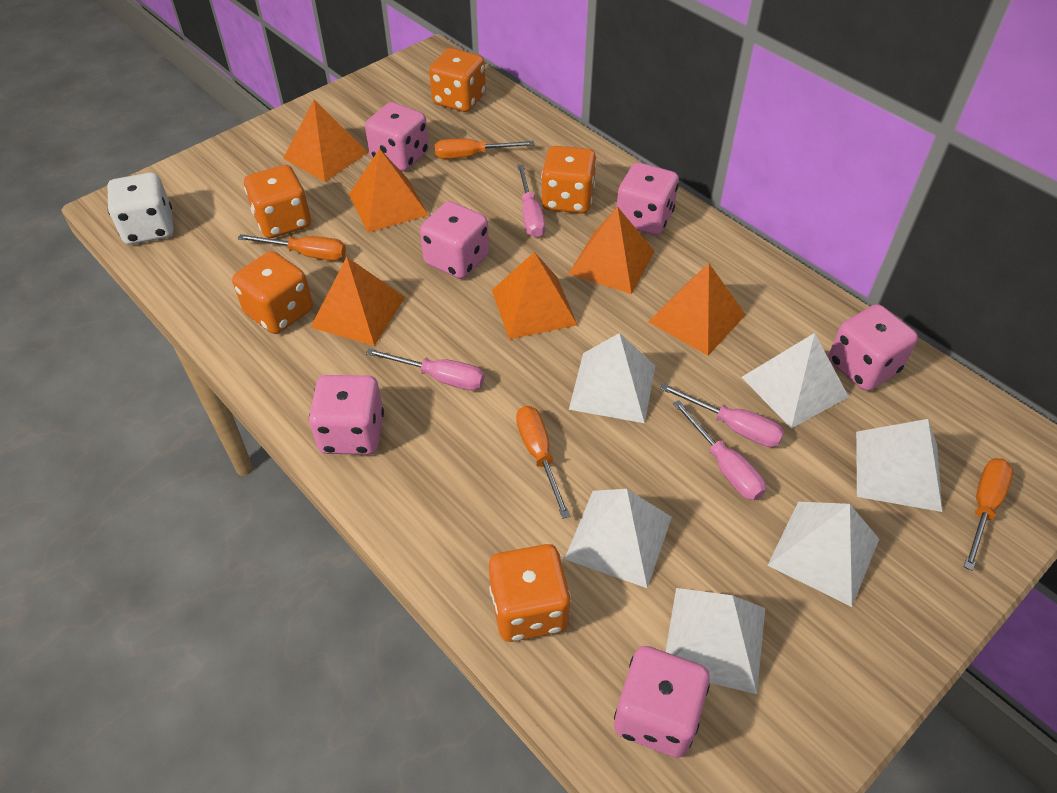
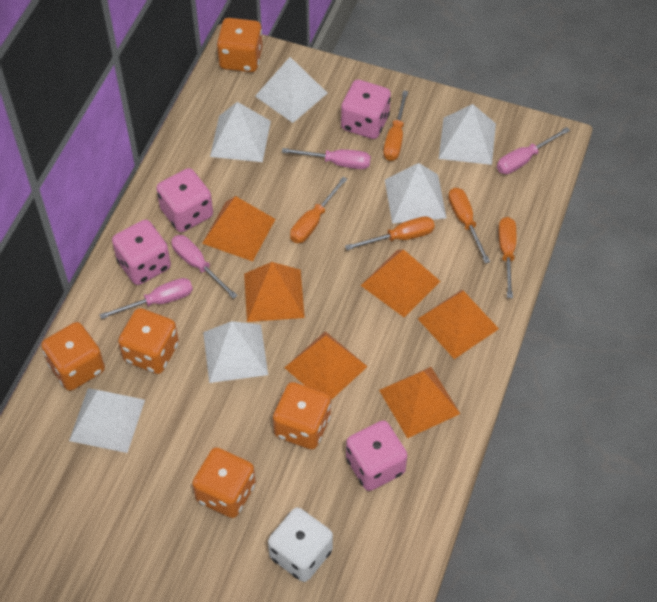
orange screwdriver: [238,234,346,261] [435,139,535,159] [516,406,570,519] [964,458,1013,571] = 4 -> [290,177,347,243] [345,216,435,250] [383,90,408,161] [448,188,490,263] [498,217,516,298] = 5
pink dice: [309,375,384,455] [365,102,429,171] [420,201,489,279] [614,646,710,758] [616,163,679,235] [828,304,918,391] = 6 -> [112,220,171,285] [156,168,213,232] [341,80,391,139] [346,420,407,491] = 4

